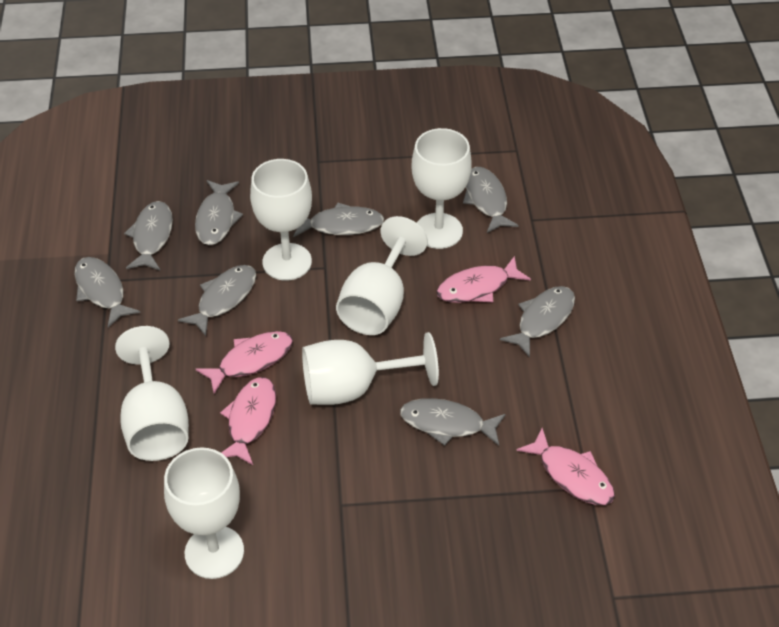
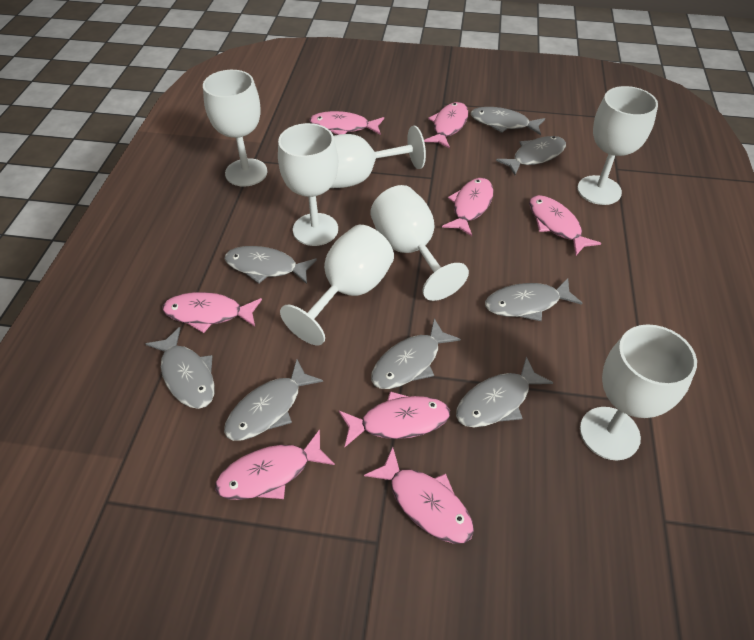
pink fish: [196,331,293,394] [220,377,276,465] [436,256,531,303] [516,428,615,505] = 4 -> [162,292,262,333] [215,429,335,500] [309,111,384,135] [339,391,450,447] [364,447,474,544] [424,102,469,149] [442,178,494,236] [529,195,601,255] = 8
white goblet: [115,326,189,461] [164,447,244,579] [250,159,312,281] [302,332,439,405] [336,216,428,335] [412,128,472,249] = 6 -> [203,70,267,187] [278,123,338,246] [280,225,394,345] [331,126,426,188] [370,185,469,301] [577,86,658,205] [580,324,697,460] = 7

